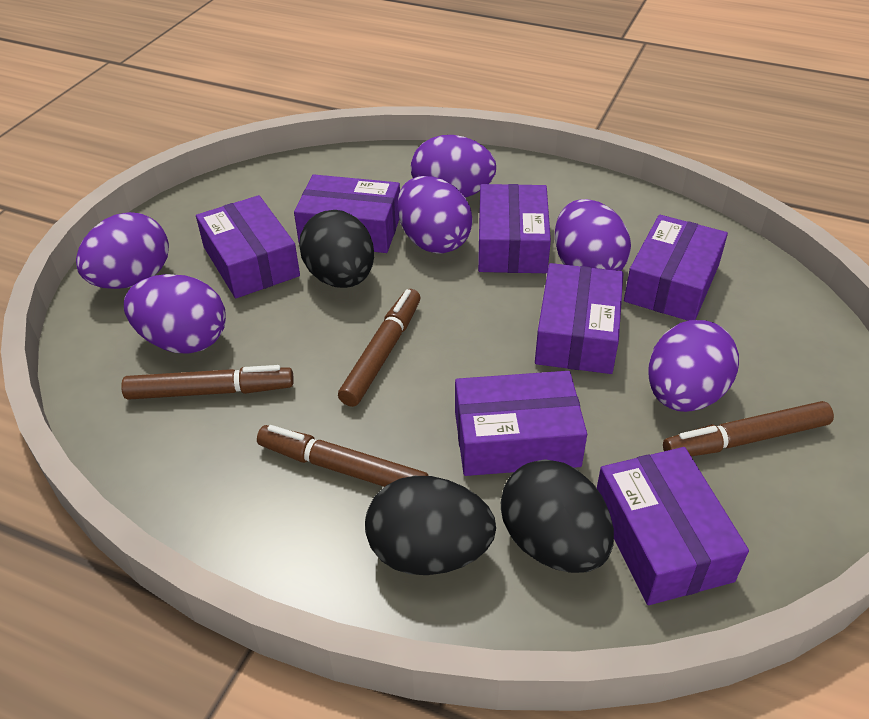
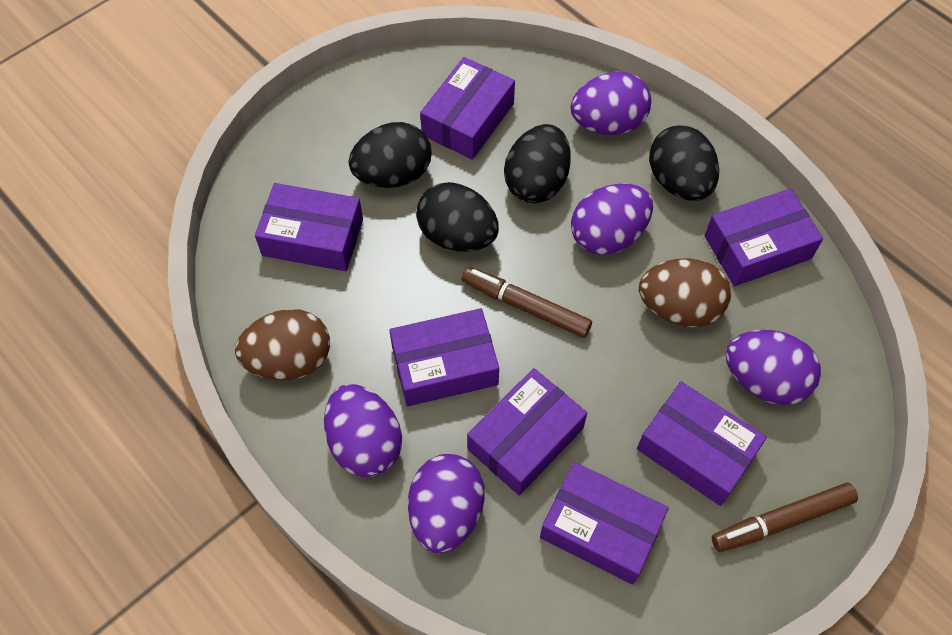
black egg: [299,210,374,288] [365,476,496,575] [501,459,614,573] = 3 -> [348,122,432,188] [416,182,499,252] [504,124,571,203] [649,125,719,201] = 4
brown egg: none = 0 -> [235,309,330,380] [639,258,731,327] = 2
brown marker: [121,365,294,400] [257,425,429,487] [338,289,420,407] [663,401,834,456] = 4 -> [461,267,592,338] [712,483,858,552] = 2
purple egg: [76,212,169,289] [124,274,226,354] [397,176,473,254] [411,135,496,198] [555,199,631,271] [648,320,739,412] = 6 -> [324,384,402,477] [408,454,485,553] [571,72,651,135] [571,183,653,255] [726,330,821,405] = 5

